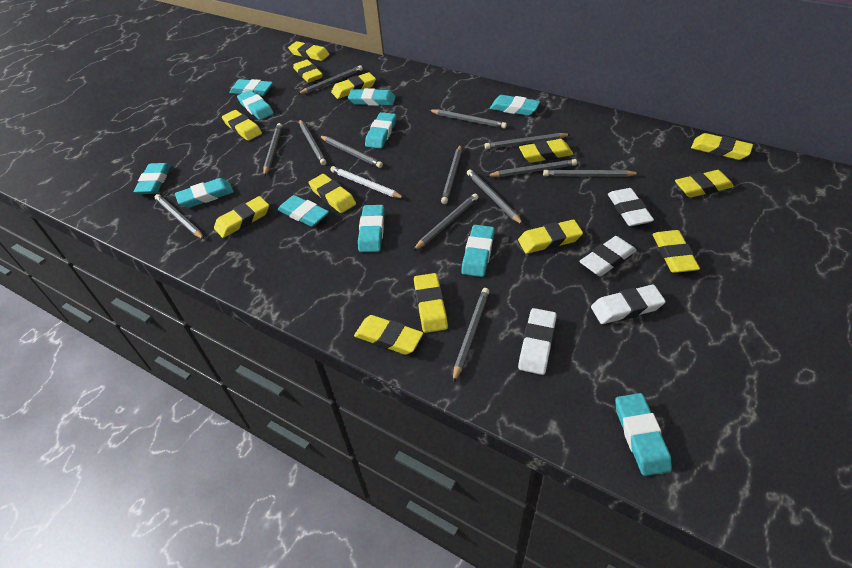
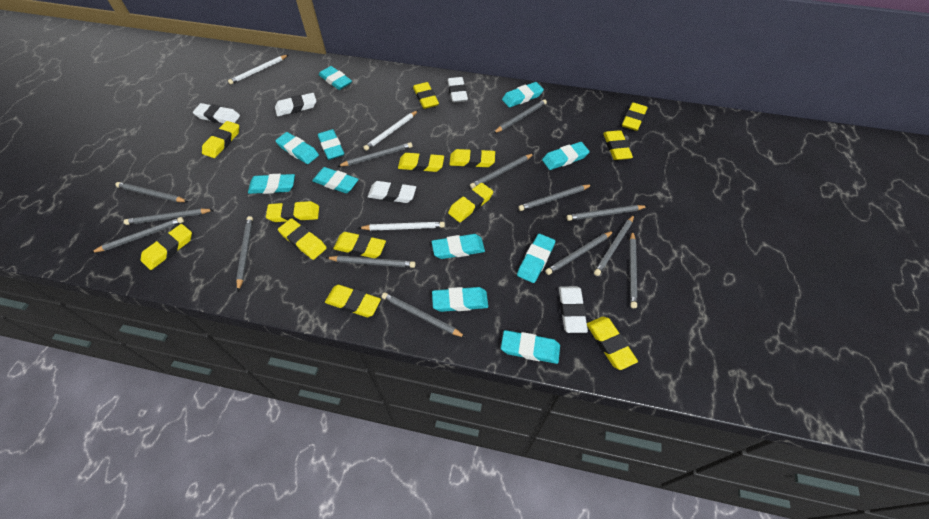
grey pencil: [155,194,204,239] [263,123,282,176] [298,65,363,94] [299,119,326,165] [320,136,383,168] [413,194,478,251] [429,109,507,129] [441,145,462,204] [453,288,489,383] [467,169,523,225] [485,133,571,149] [487,159,577,177] [543,170,640,177] = 13 -> [91,217,184,253] [116,182,188,202] [124,208,213,225] [236,216,253,291] [326,256,415,268] [338,142,412,166] [382,292,466,338] [470,154,534,189] [493,99,547,133] [518,184,592,211] [545,231,614,275] [567,205,648,221] [594,215,634,276] [629,231,637,308] = 14
white eraser: [518,308,557,375] [579,236,636,276] [591,285,666,324] [608,188,654,226] = 4 -> [193,103,240,124] [275,93,316,116] [368,181,416,203] [448,77,468,103] [559,286,588,333] = 5
white pencil: [330,166,404,198] = 1 -> [228,55,288,85] [359,222,445,231] [363,110,418,151] = 3

